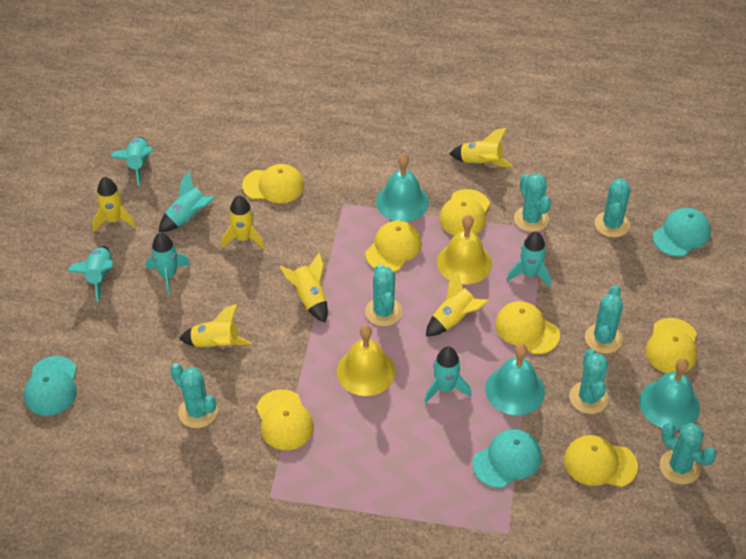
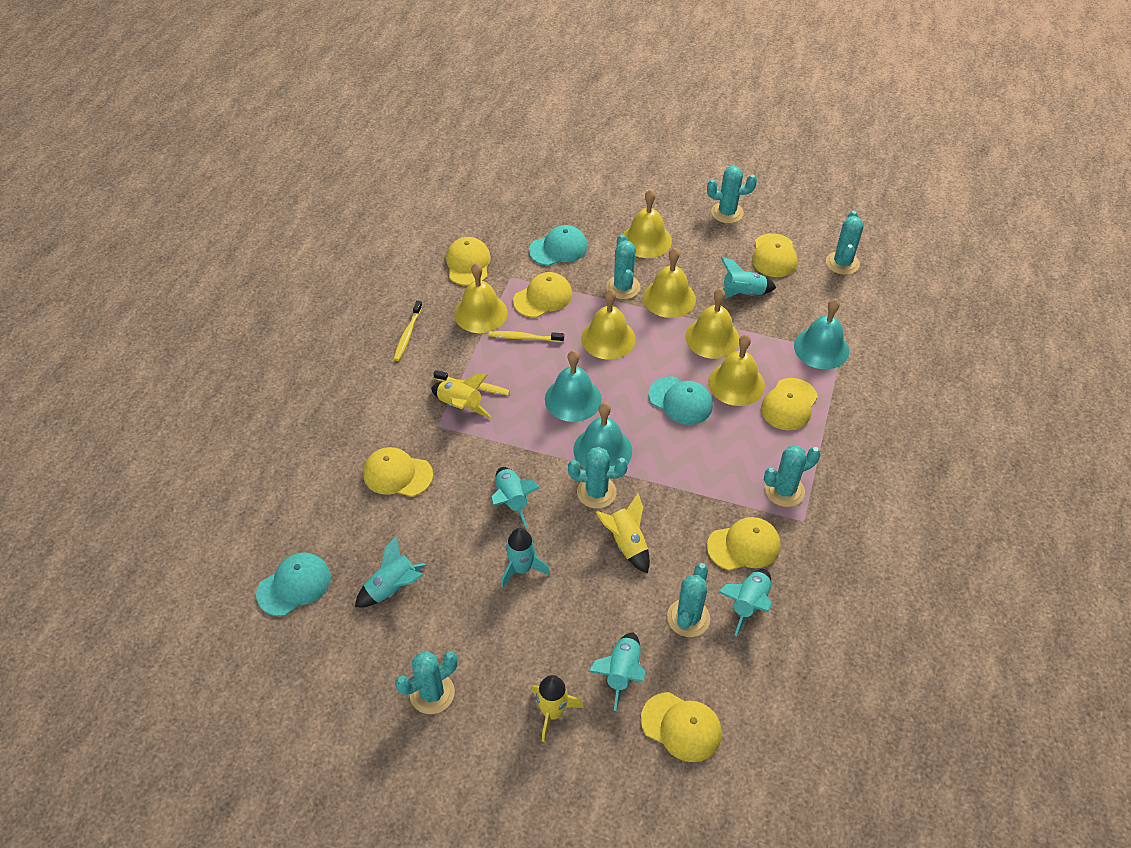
yellow bell: [337,325,396,396] [437,215,492,284] = 2 -> [454,263,508,333] [581,289,636,359] [623,189,672,258] [643,248,696,318] [685,288,740,359] [708,335,765,406] = 6
yellow rocket: [92,177,136,232] [179,304,252,348] [221,195,265,249] [280,252,328,322] [426,271,489,336] [449,128,513,167] = 6 -> [431,374,491,418] [531,675,584,742] [596,494,650,574] = 3
yellow toothbrush: none = 0 -> [394,301,422,361] [434,370,510,395] [489,331,564,342] = 3

